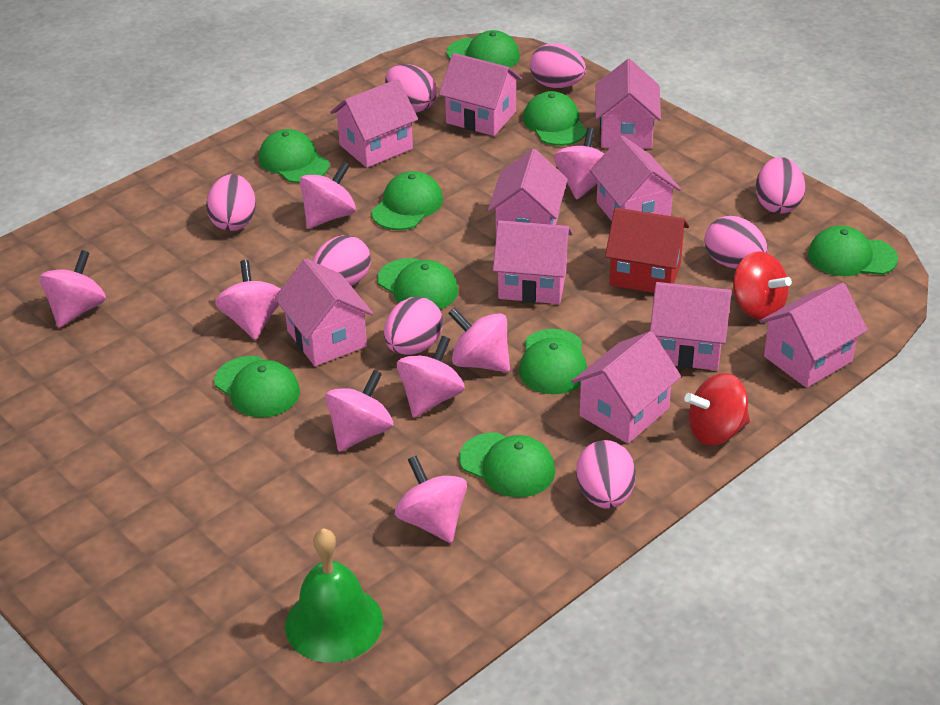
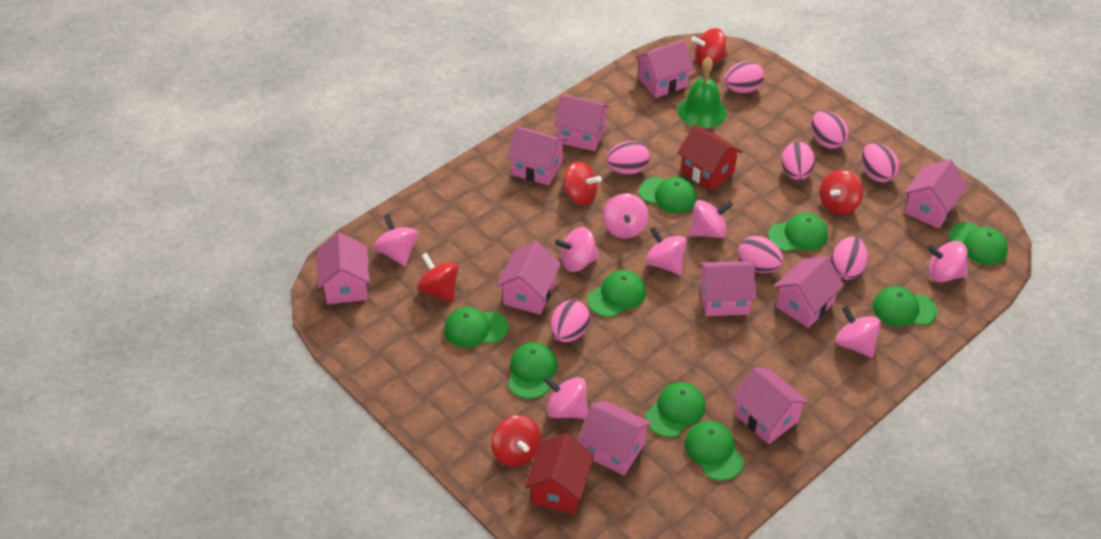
red house: [605,208,689,293] = 1 -> [524,433,594,514] [677,125,742,191] = 2
red spinning top: [684,373,750,445] [732,251,792,320] = 2 -> [417,253,459,303] [491,415,541,467] [561,161,602,205] [691,28,728,66] [819,170,863,215] = 5

